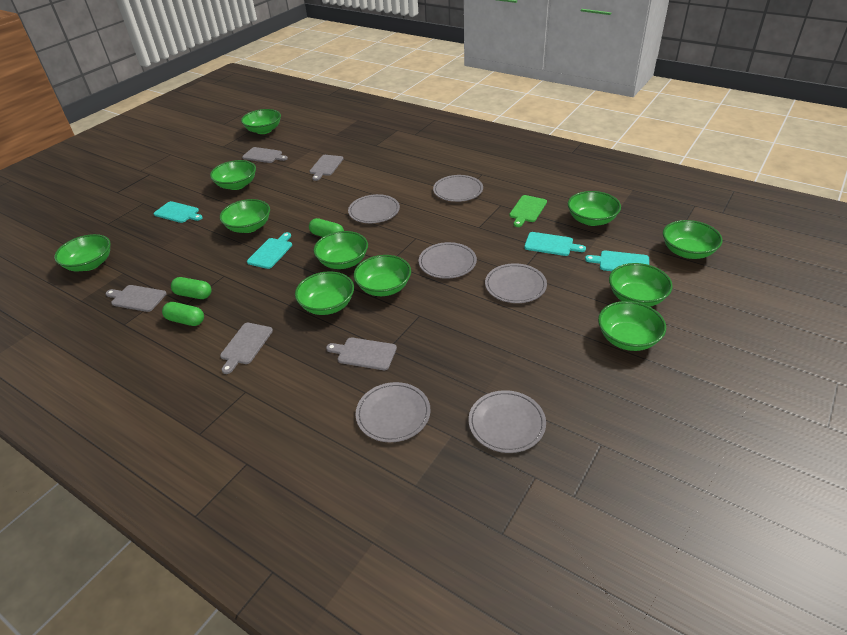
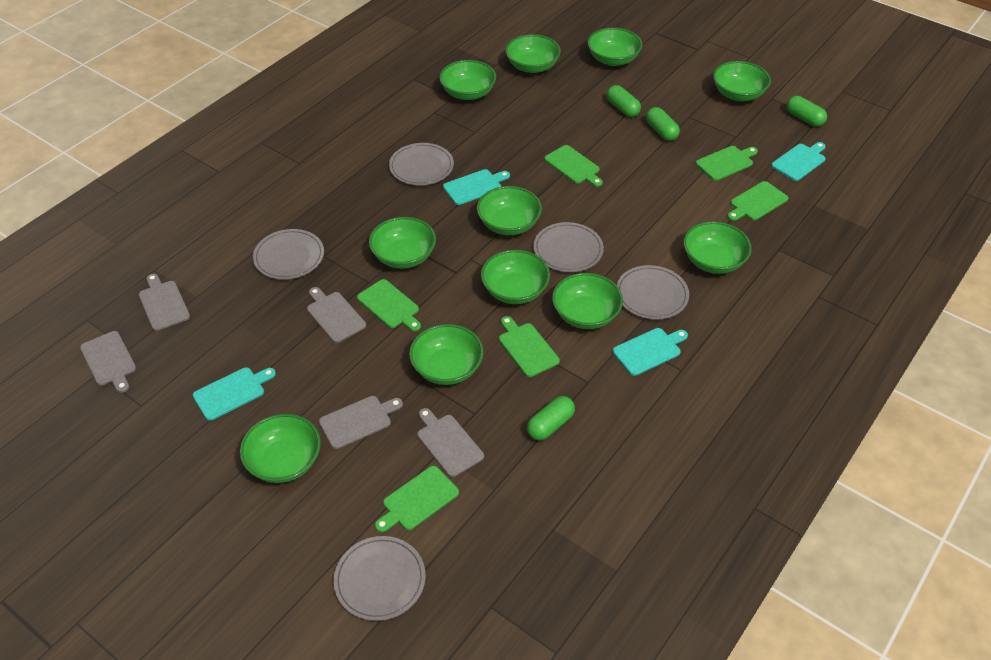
green capsule: [162,302,204,326] [171,277,211,299] [309,218,344,237] = 3 -> [527,396,575,440] [607,85,641,117] [646,107,680,141] [786,96,827,127] = 4
green cutting board: [509,195,547,227] = 1 -> [357,279,421,331] [375,466,459,532] [499,316,560,377] [544,145,603,187] [696,146,758,181] [727,181,788,221] = 6
grey plate: [348,194,400,223] [356,382,431,442] [418,242,477,279] [433,175,483,202] [469,390,546,453] [485,263,547,303] = 6 -> [253,229,324,280] [334,536,426,621] [389,143,454,185] [533,222,604,272] [617,265,689,320] = 5

